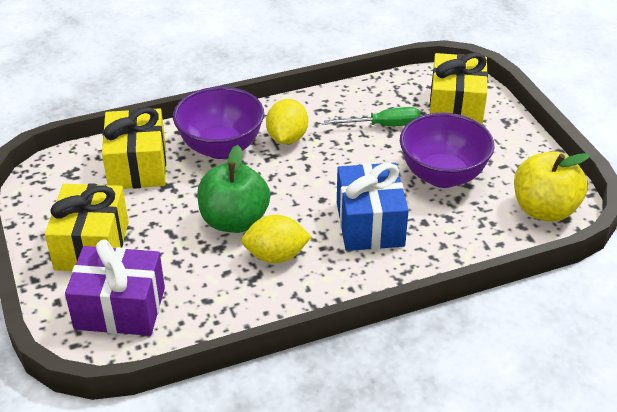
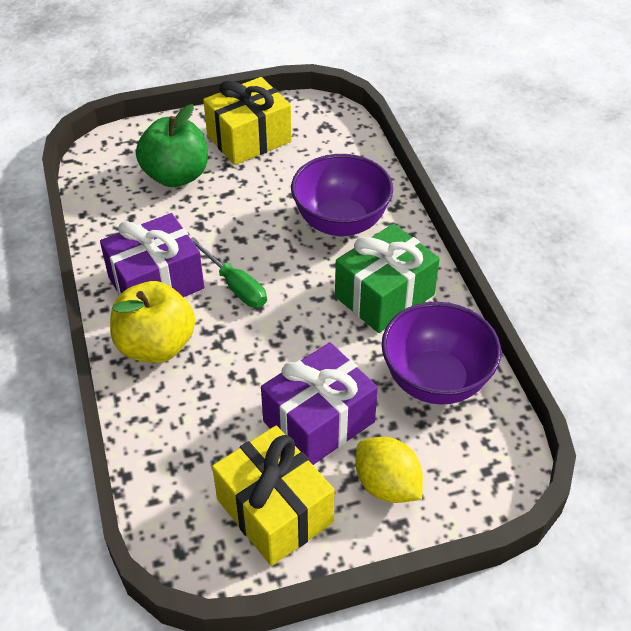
blue gift: [337,163,409,251] = 1 -> none = 0
green gift: none = 0 -> [335,224,440,333] = 1
purple gift: [65,239,165,336] = 1 -> [100,213,204,297] [261,342,378,465] = 2
yellow gift: [45,183,129,271] [102,107,166,189] [430,53,488,125] = 3 -> [203,77,292,165] [212,425,335,566] = 2
yellow lemon: [241,215,312,263] [266,99,308,144] = 2 -> [356,437,423,503] = 1

